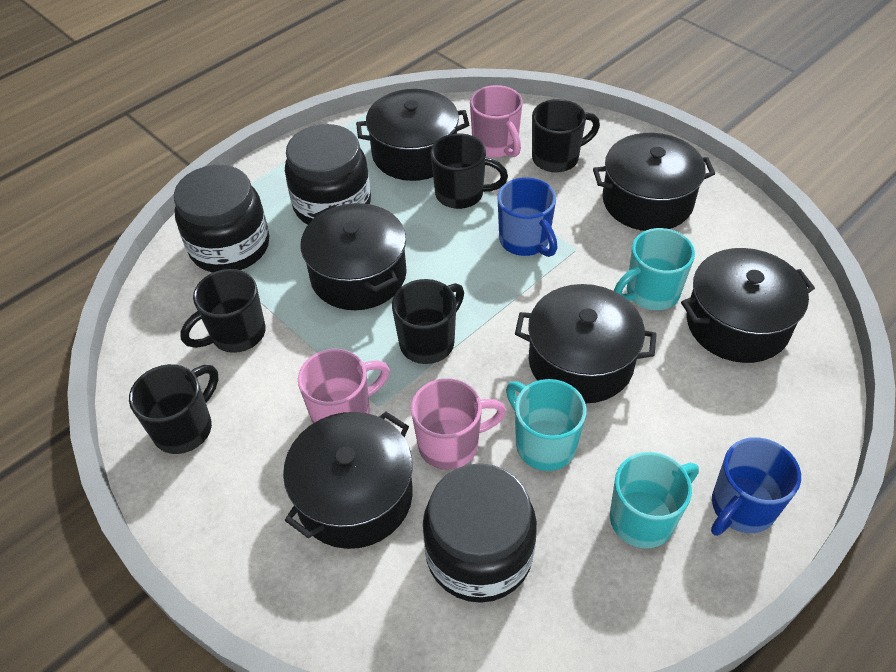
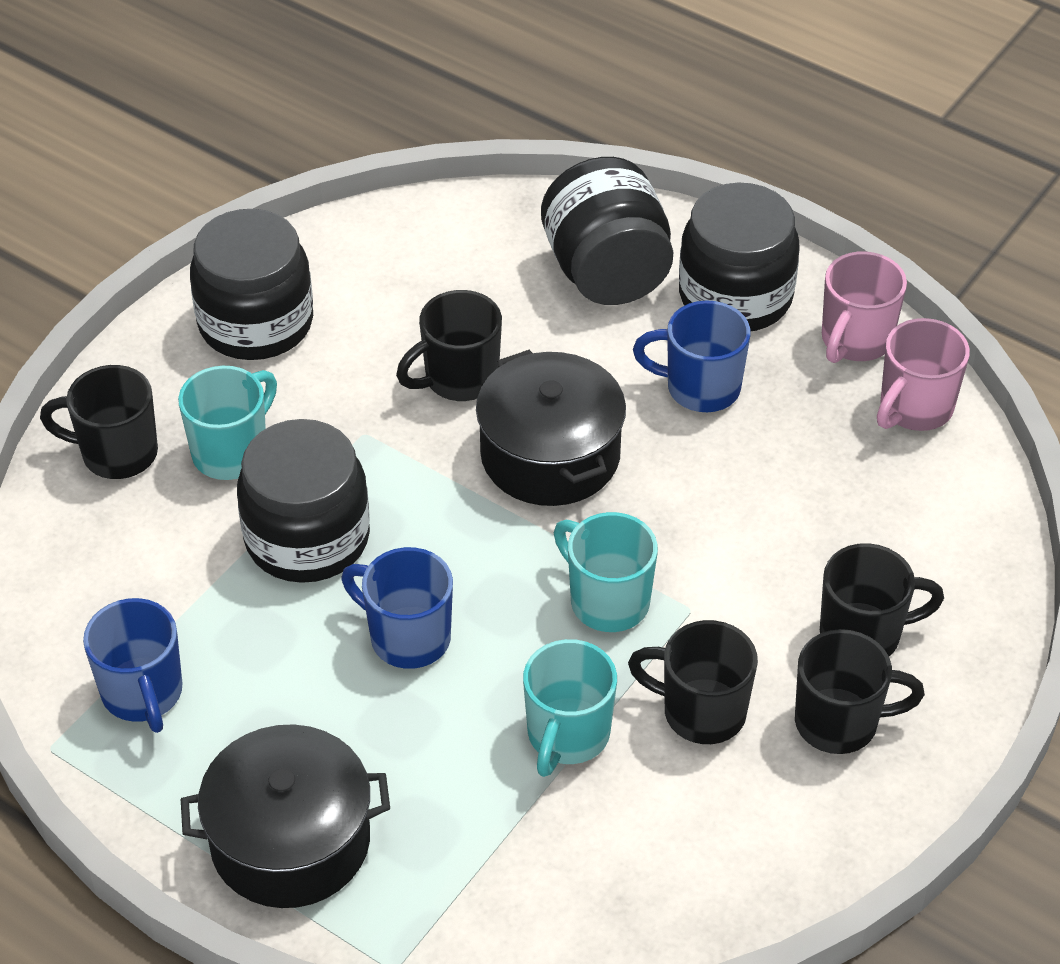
black jar: [174,165,269,272] [285,124,371,225] [423,463,537,603] = 3 -> [190,209,313,360] [237,419,370,583] [541,157,674,305] [679,183,800,331] = 4
black pot: [283,412,413,549] [301,203,407,310] [356,89,469,181] [515,284,657,404] [593,133,715,231] [681,248,815,363] = 6 -> [181,724,390,908] [476,350,626,506] = 2
blue mug: [498,177,557,257] [711,437,801,536] = 2 -> [83,598,182,733] [342,547,453,669] [633,300,751,412] = 3
pink mug: [298,349,390,423] [411,378,507,470] [470,85,523,158] = 3 -> [822,252,907,363] [877,318,970,431] = 2

